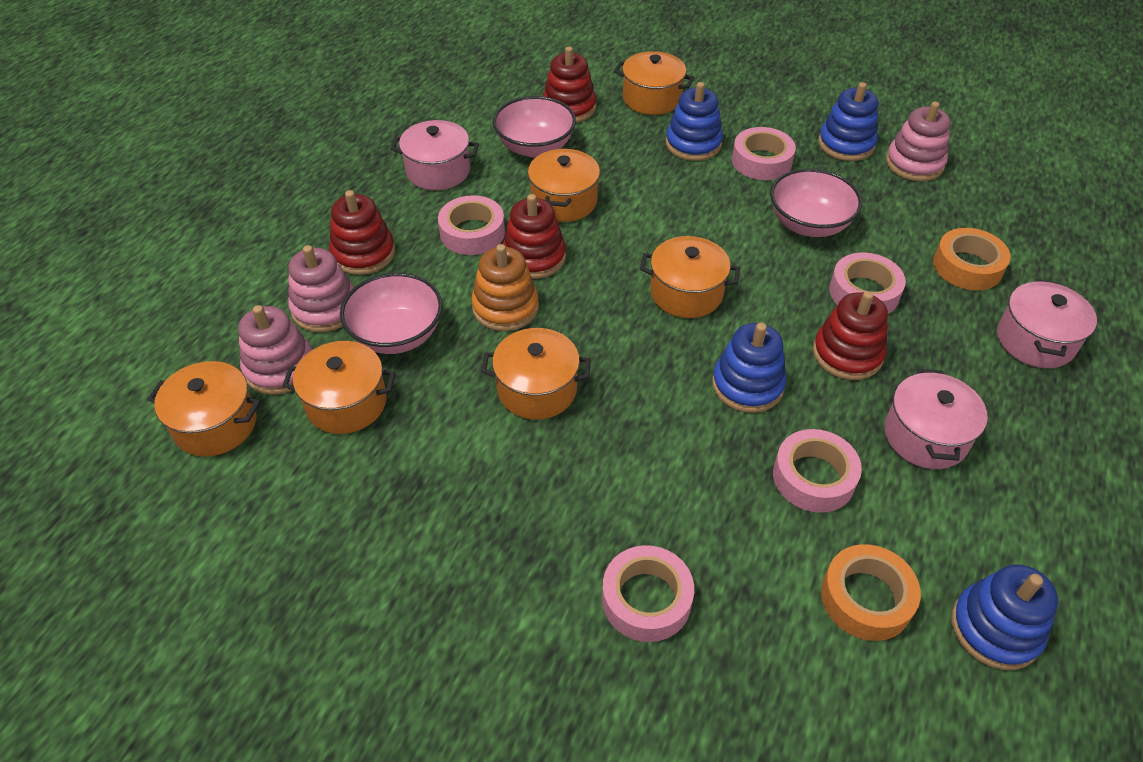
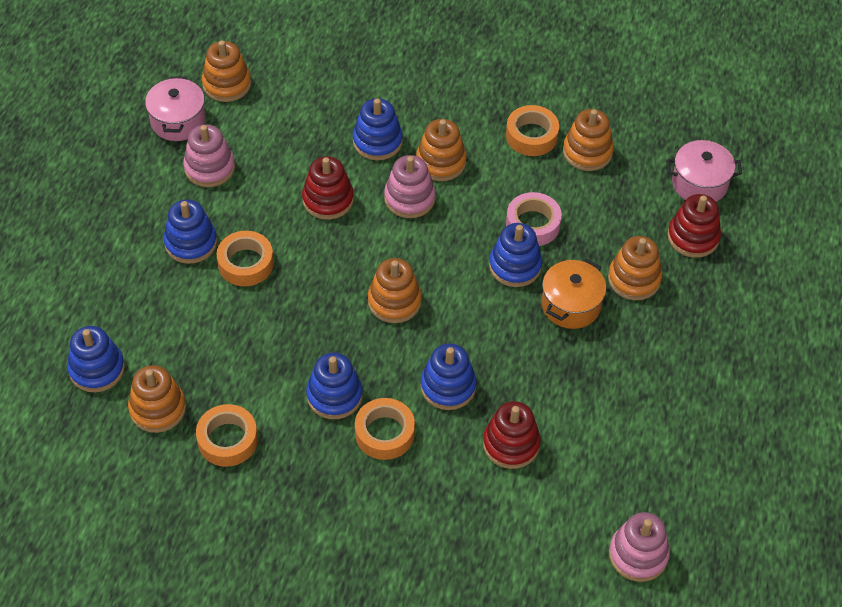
blue stacking toy: [666,82,723,161] [712,323,786,413] [818,82,878,161] [951,564,1058,670] = 4 -> [67,326,125,392] [164,199,217,264] [306,352,363,419] [353,98,403,160] [420,343,477,410] [489,223,542,287] = 6
orange pot: [147,361,260,457] [283,341,396,434] [481,328,591,420] [528,148,600,222] [614,51,694,115] [640,236,740,318] = 6 -> [542,259,606,329] = 1
orange stacking toy: [471,244,539,331] = 1 -> [128,365,186,433] [202,40,251,102] [368,258,422,323] [416,119,467,181] [563,109,614,171] [608,236,662,300] = 6
orange tape: [821,544,921,641] [933,228,1011,290] = 2 -> [196,404,258,467] [216,231,274,286] [355,398,415,460] [506,105,559,156] = 4
pink bowl: [340,273,443,354] [493,96,576,157] [770,169,862,237] = 3 -> none = 0
pink pot: [391,120,479,190] [885,369,988,469] [997,279,1097,368] = 3 -> [145,76,206,141] [666,140,742,202] = 2
pink tape: [438,195,505,255] [602,545,694,642] [732,127,796,180] [773,429,862,513] [829,252,906,314] = 5 -> [506,192,562,246] = 1
red stacking toy: [329,190,395,275] [503,194,566,279] [543,46,596,123] [813,291,888,380] = 4 -> [302,156,354,220] [483,401,541,469] [667,194,721,258] = 3

